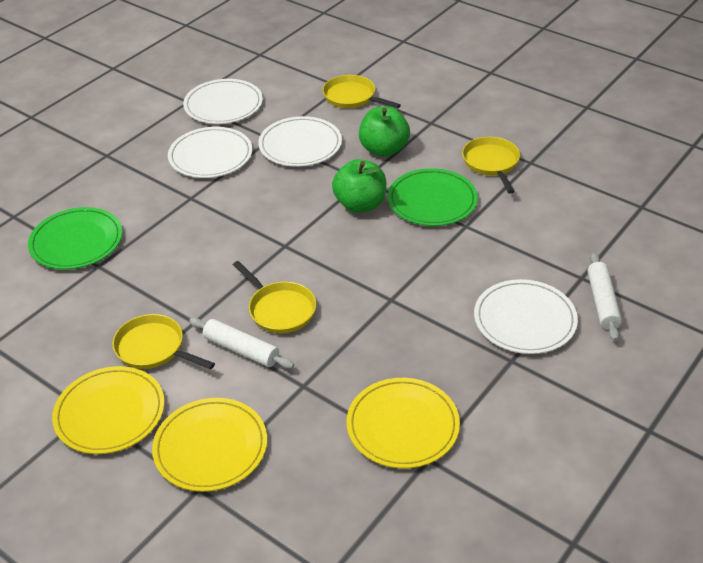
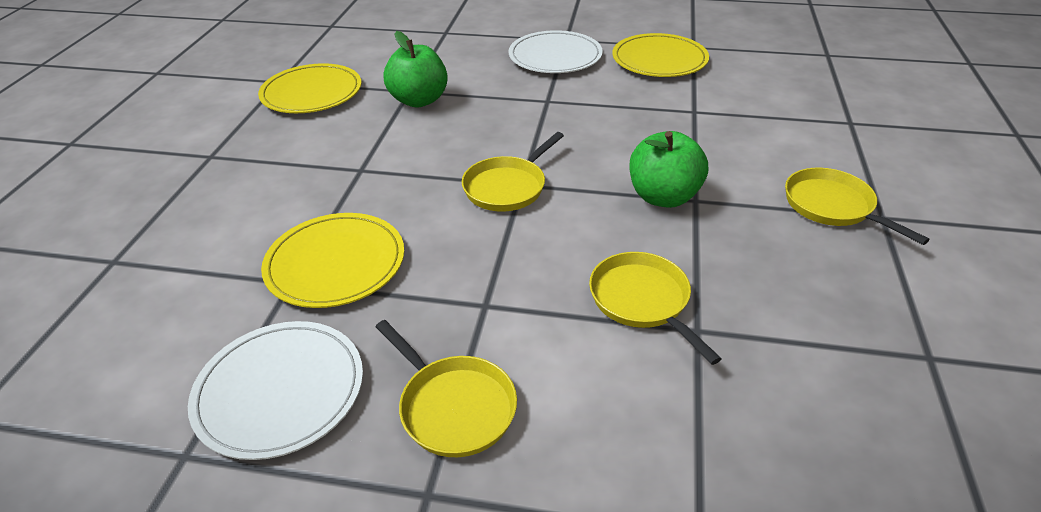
green plate: [28,207,122,270] [388,168,478,226] = 2 -> none = 0
white plate: [168,127,253,178] [183,79,263,124] [258,116,342,167] [474,279,578,354] = 4 -> [188,321,363,460] [509,30,603,73] = 2
white rolling pin: [189,318,294,369] [587,253,622,341] = 2 -> none = 0

